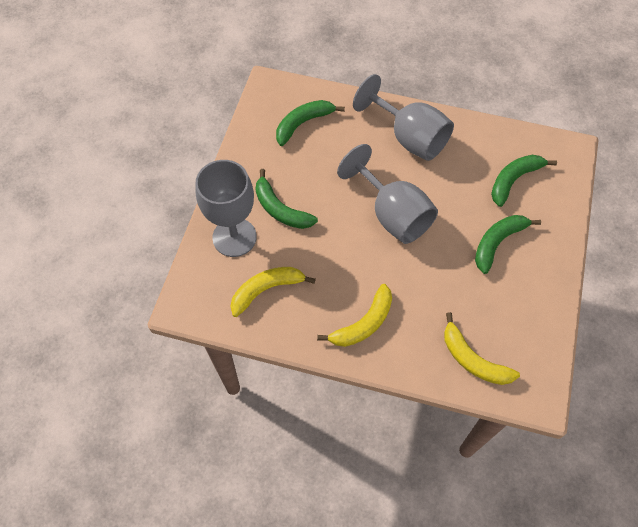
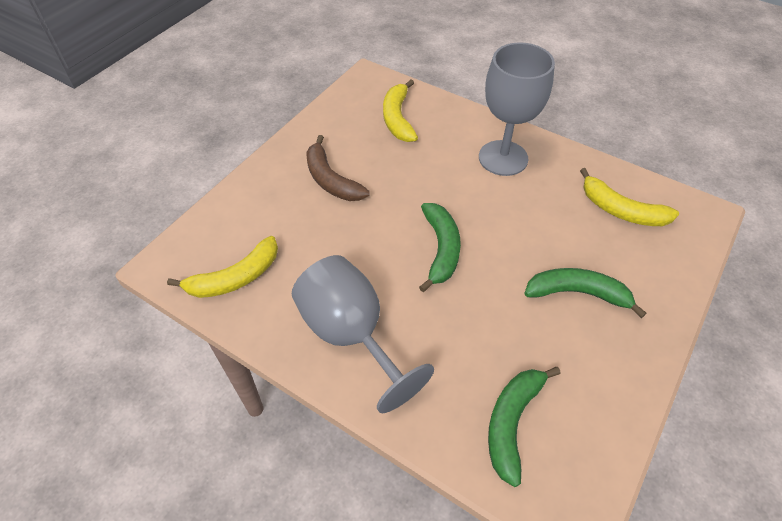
brown banana: none = 0 -> [306,135,370,201] = 1
green banana: [256,169,318,229] [276,100,345,146] [475,215,541,274] [491,155,557,207] = 4 -> [419,203,461,292] [488,367,561,487] [524,268,647,318] = 3
grey goblet: [195,160,257,257] [337,144,438,244] [353,74,454,161] = 3 -> [292,255,434,413] [479,42,555,176] = 2

